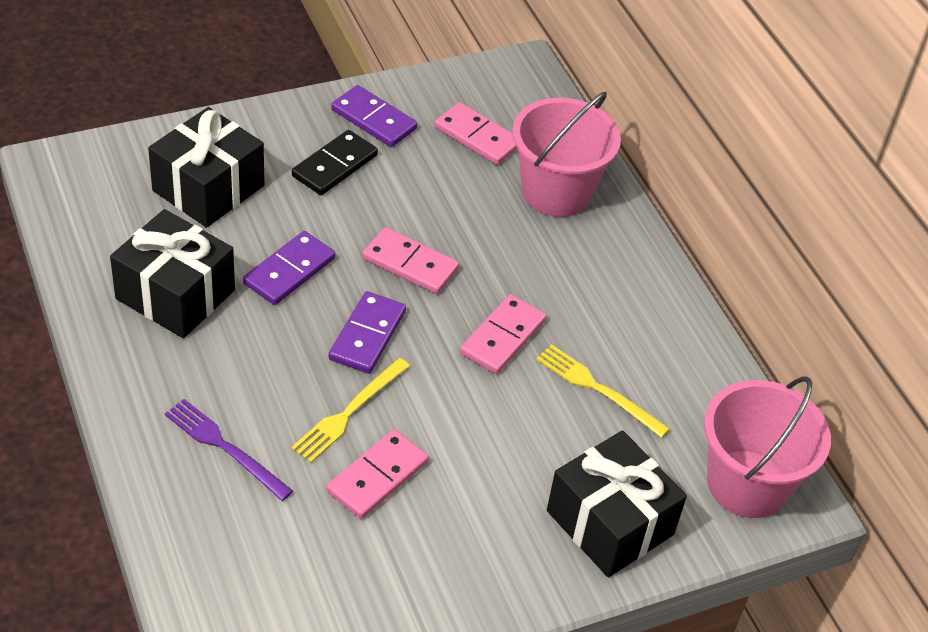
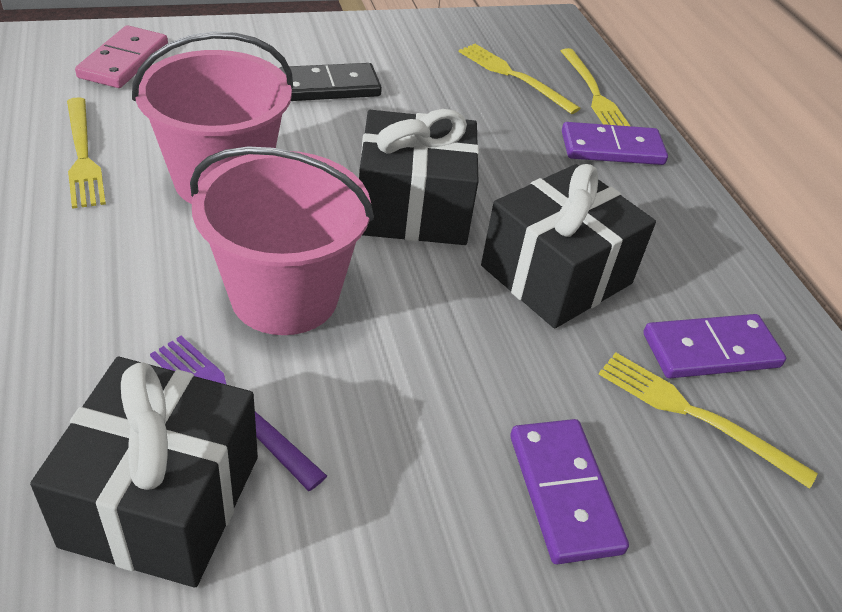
pink domino: [326,429,429,519] [362,227,459,294] [435,102,518,165] [460,294,546,374] = 4 -> [75,25,168,88] = 1
yellow fork: [291,358,410,463] [536,344,670,438] = 2 -> [67,97,106,209] [459,44,581,114] [561,48,630,126] [599,353,818,489] = 4

